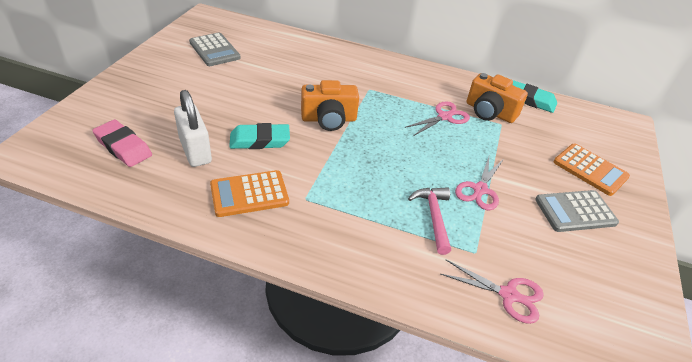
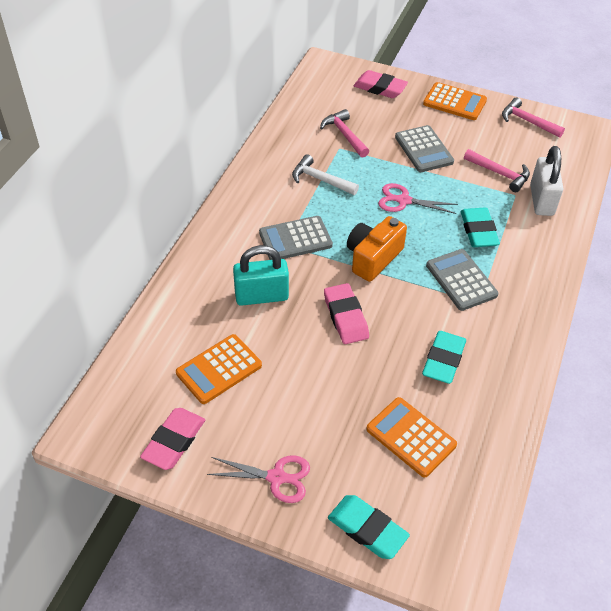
grey calculator: [189,32,241,66] [535,190,619,232] = 2 -> [259,216,333,260] [395,125,454,172] [426,249,498,311] = 3
orange calculator: [210,170,289,217] [553,144,630,196] = 2 -> [176,334,262,404] [366,397,457,477] [423,82,487,120] = 3
orange camera: [301,80,359,131] [467,73,528,123] = 2 -> [347,216,407,282] = 1
pink eraser: [92,120,152,167] = 1 -> [140,408,205,470] [324,283,369,344] [354,70,408,98] = 3
pink hammer: [408,187,451,255] = 1 -> [320,109,369,158] [464,149,530,192] [502,97,565,138] = 3
pink scissors: [404,101,470,136] [441,260,544,324] [455,157,503,211] = 3 -> [207,455,310,503] [378,183,458,214] = 2
turquoise eraser: [229,123,290,149] [512,80,557,113] = 2 -> [328,495,410,559] [422,331,466,384] [461,208,500,247] = 3
turquoise padlock: none = 0 -> [233,245,289,306] = 1
white hammer: none = 0 -> [292,154,359,195] = 1

